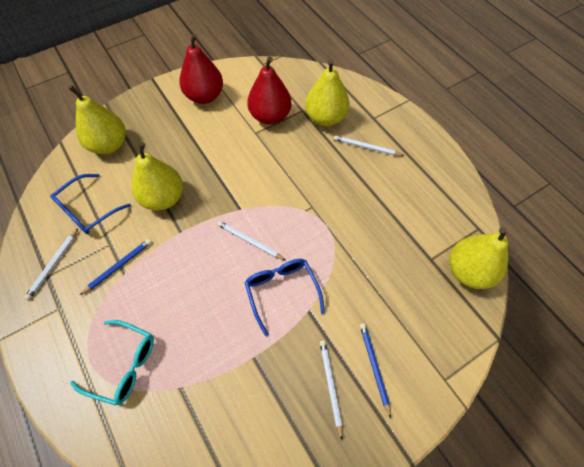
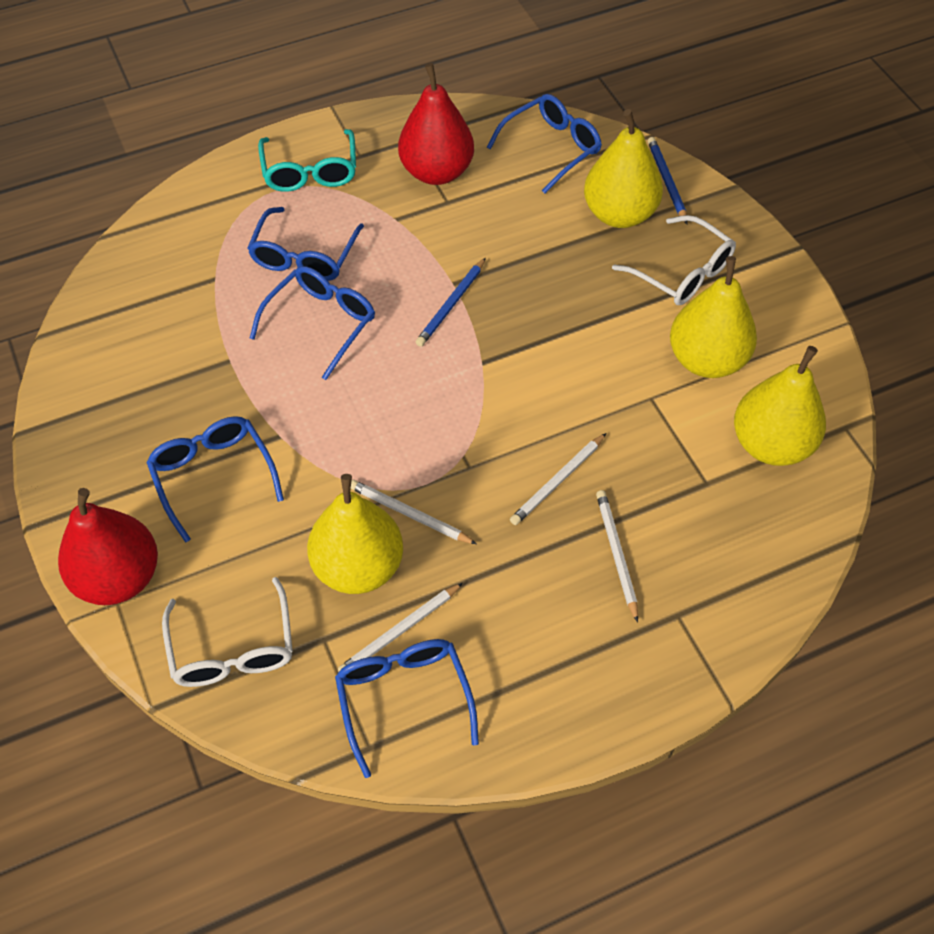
blue glasses: [50,174,131,234] [245,259,325,336] = 2 -> [146,416,284,543] [247,207,364,281] [250,266,375,380] [335,639,479,778] [487,94,602,194] = 5
white glasses: none = 0 -> [162,577,293,687] [612,215,736,305] = 2

